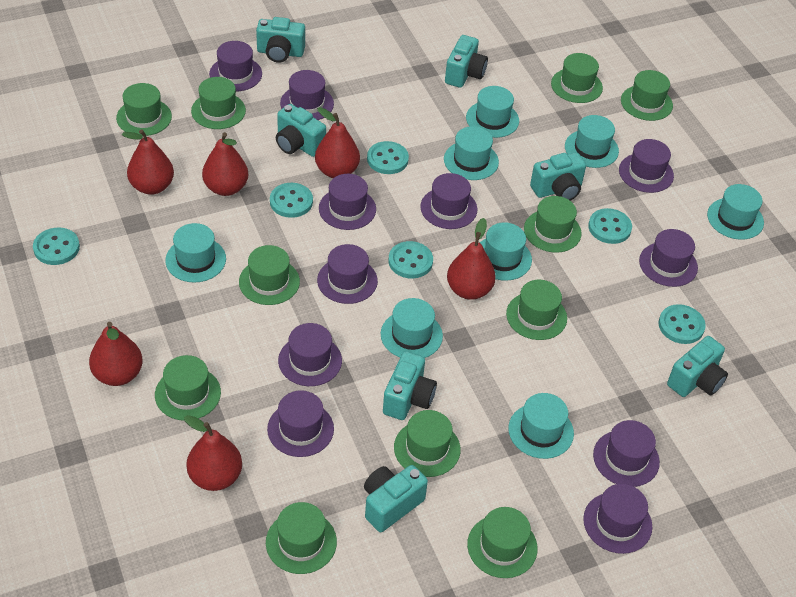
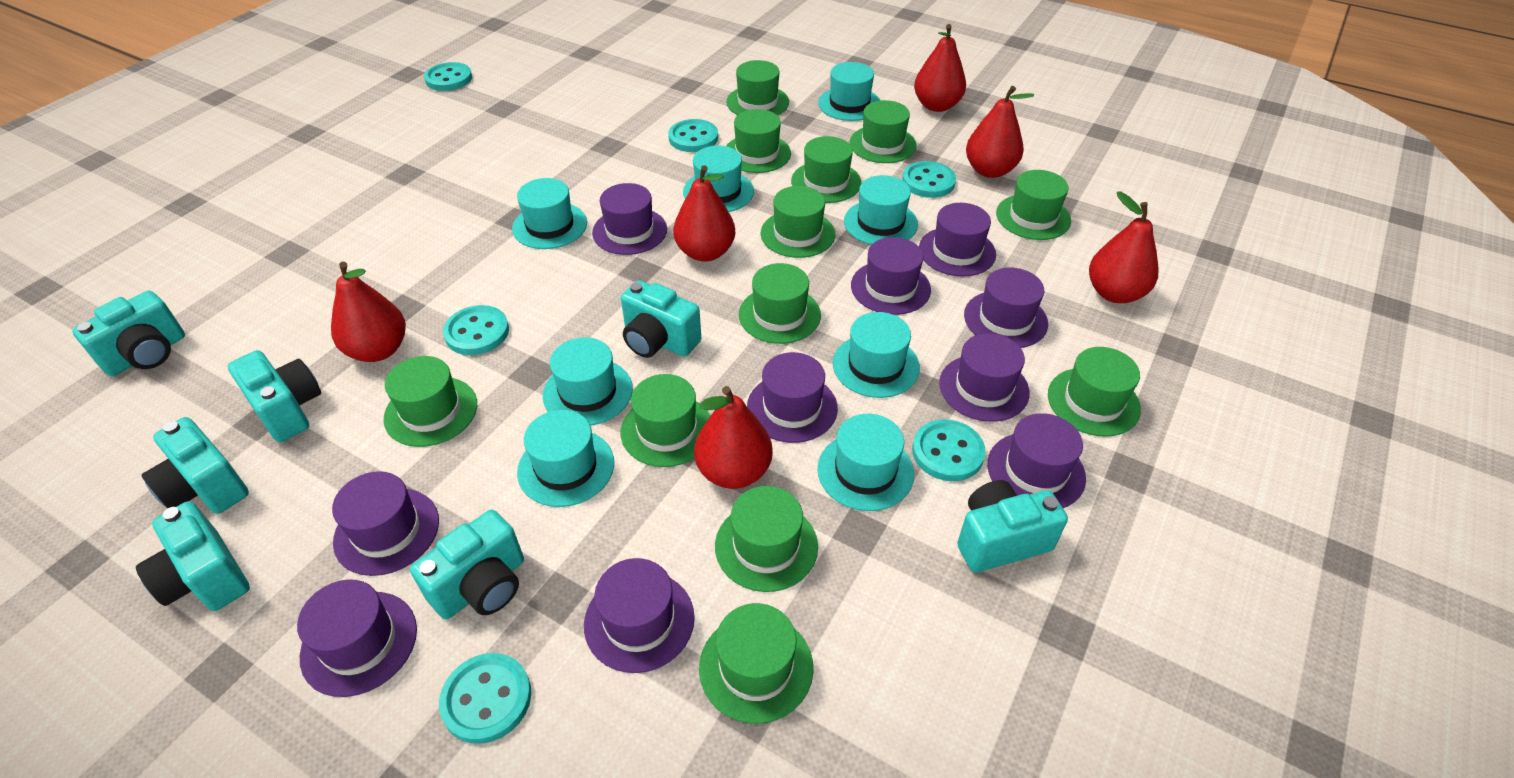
green hat: [116,83,172,136] [155,355,221,421] [191,77,246,129] [239,245,300,305] [266,502,337,574] [394,410,461,477] [467,507,538,578] [506,280,567,340] [524,196,582,253] [551,53,603,103] [621,70,673,121] = 11 -> [383,356,477,447] [621,374,710,467] [699,603,813,724] [715,486,818,592] [726,60,789,115] [726,109,791,173] [739,263,821,344] [760,186,835,258] [791,136,861,203] [849,100,917,163] [996,170,1071,240] [1048,347,1141,437] = 12
purple hat: [209,41,262,91] [267,390,334,457] [278,323,342,386] [280,70,334,120] [317,244,378,304] [319,174,376,230] [420,173,477,229] [583,484,652,554] [593,420,660,487] [619,139,674,193] [639,229,698,287] = 11 -> [297,580,417,697] [332,471,439,576] [584,558,695,673] [592,183,667,255] [747,352,838,443] [851,237,931,315] [919,203,996,277] [939,333,1030,422] [964,268,1048,348] [987,413,1086,508] = 10

